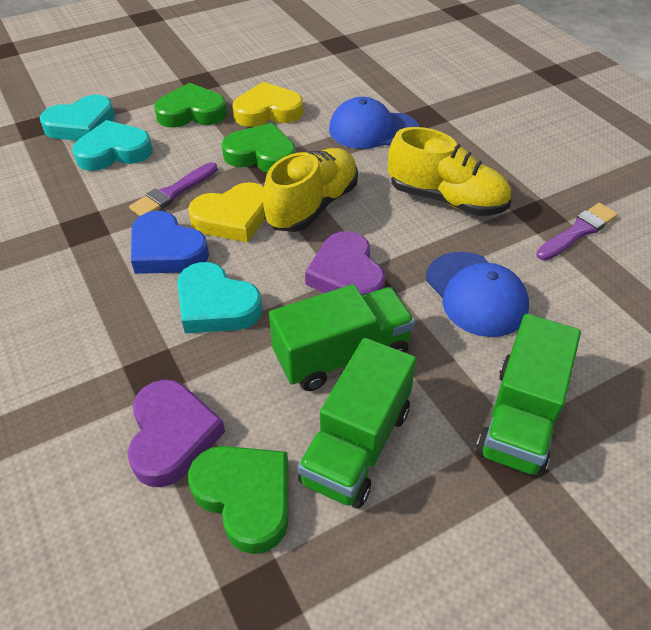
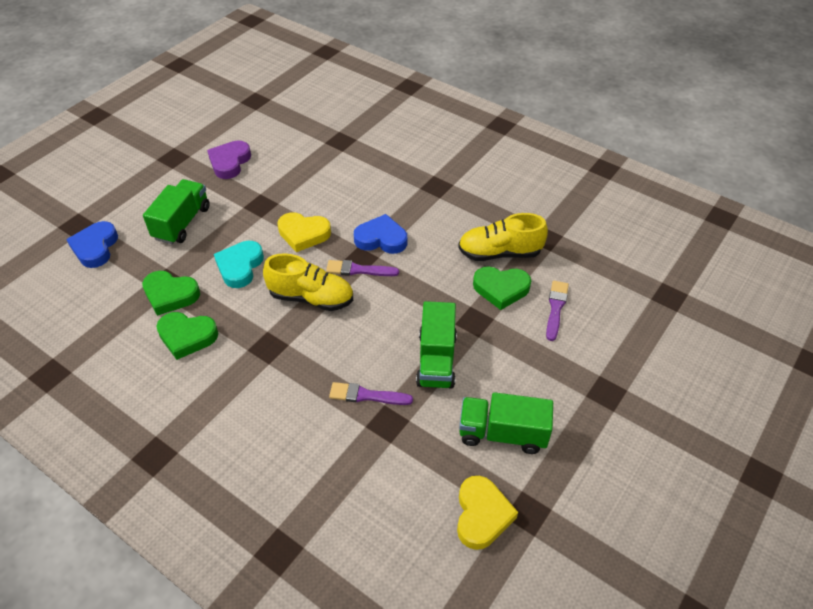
blue cap: [329,97,419,149] [426,252,529,337] = 2 -> none = 0
blue heart: [131,211,209,274] = 1 -> [66,221,118,268] [354,214,407,254] = 2
purple brush: [129,162,218,216] [536,203,618,261] = 2 -> [326,260,399,276] [329,382,413,405] [546,281,569,341] = 3
purple heart: [127,380,225,487] [305,231,385,296] = 2 -> [207,140,251,179] = 1
turquoise heart: [40,95,115,141] [72,120,152,171] [177,262,262,333] = 3 -> [214,241,264,288] = 1

